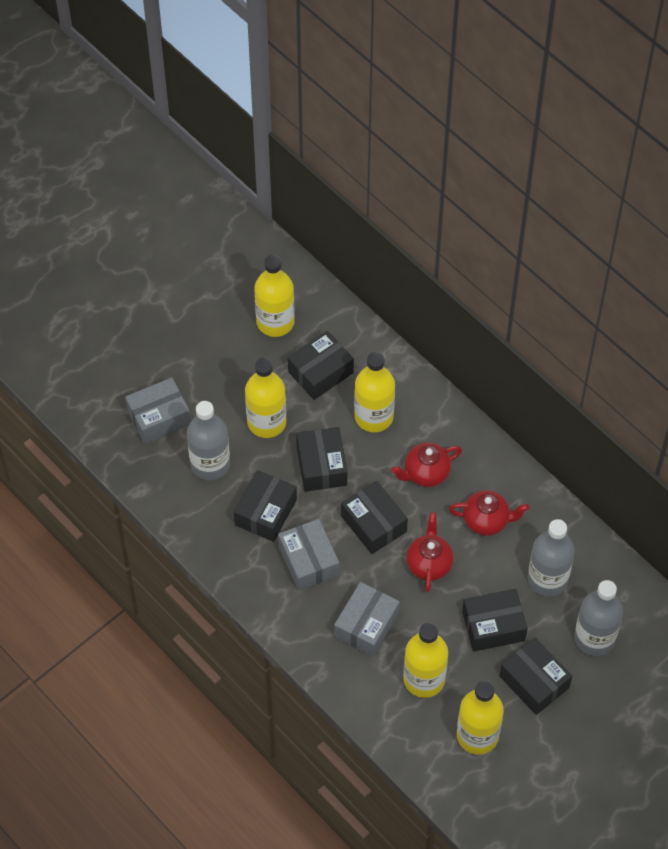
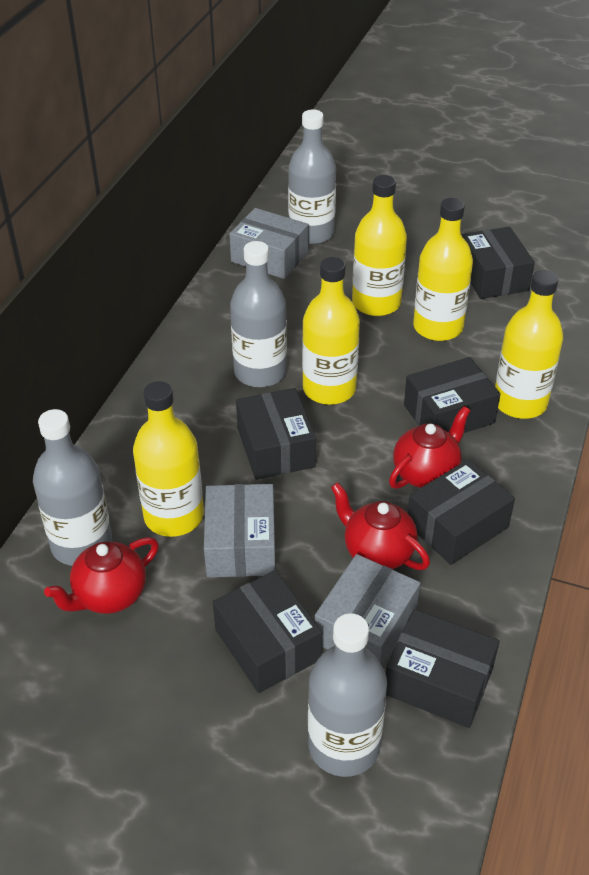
grey bottle: [187,401,230,480] [528,519,575,597] [574,580,623,656] = 3 -> [33,409,112,566] [230,241,287,388] [288,109,336,245] [308,613,387,777] = 4

